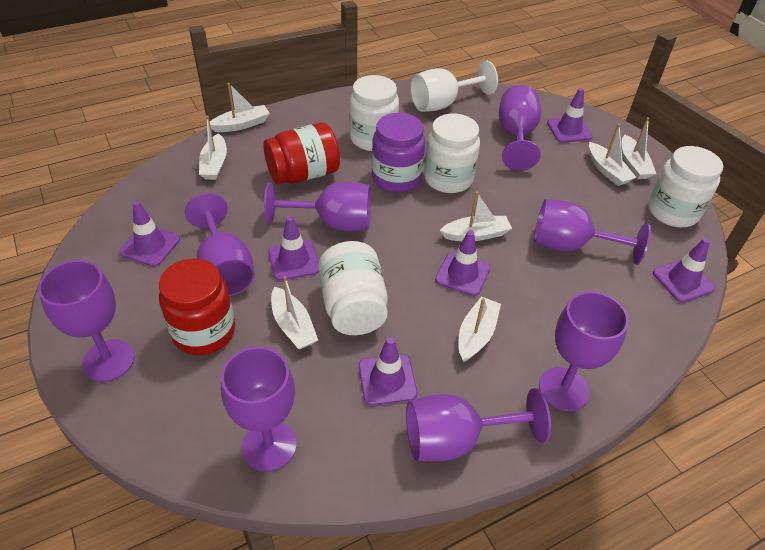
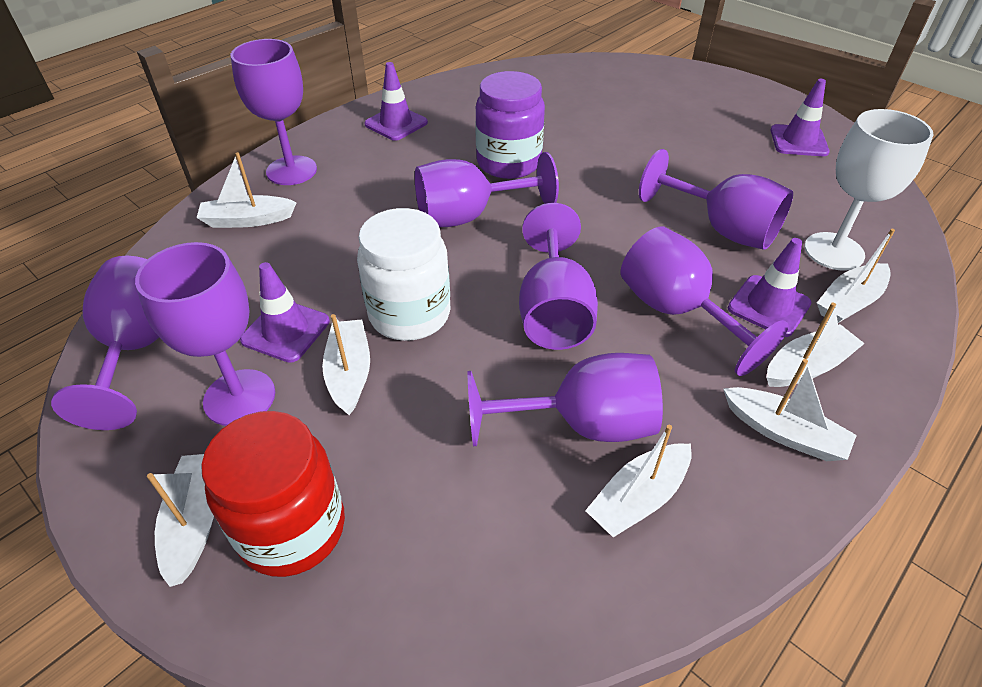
purple traffic cone: [120,201,180,267] [268,216,319,281] [359,337,417,406] [435,230,490,296] [547,88,592,143] [653,238,715,303] = 6 -> [240,262,330,363] [364,62,428,141] [728,238,812,337] [771,79,830,156] = 4
red jar: [159,258,235,355] [263,122,340,184] = 2 -> [201,411,345,577] = 1
white jar: [318,241,388,335] [349,75,399,151] [424,114,480,193] [648,146,723,227] = 4 -> [357,208,450,341] = 1

